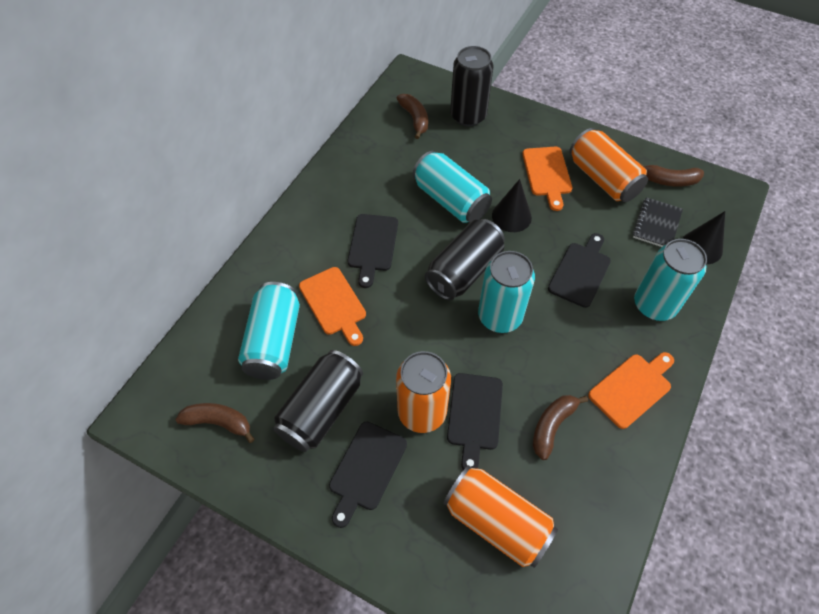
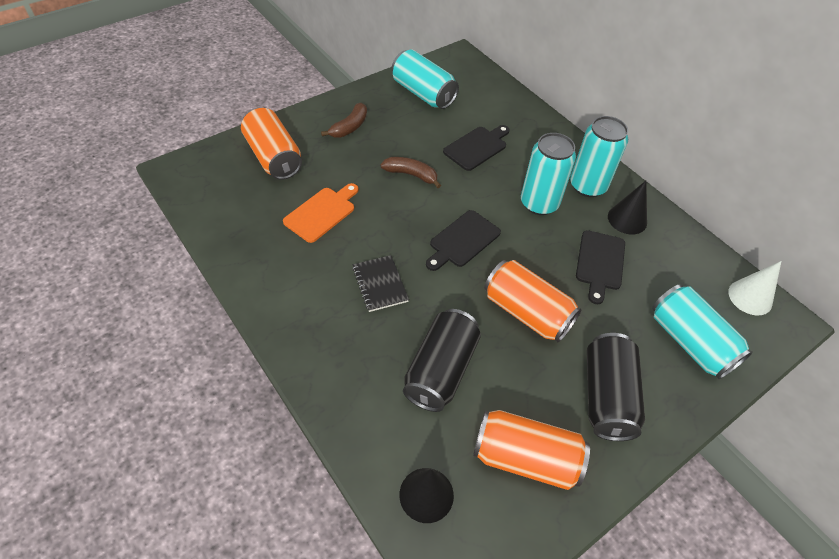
black can: [273,350,363,452] [425,219,505,300] [450,46,494,126] = 3 -> [403,309,481,412] [587,333,645,441] = 2
black cutting board: [329,422,407,528] [348,214,398,288] [447,373,503,470] [548,233,611,308] = 4 -> [426,210,501,271] [443,125,510,171] [576,230,625,304] = 3
brown banana: [176,403,255,443] [396,94,428,139] [533,395,588,460] [638,162,704,187] = 4 -> [321,103,367,138] [380,157,441,188] = 2
orange cutting board: [299,267,366,346] [522,147,572,211] [588,352,674,429] = 3 -> [283,183,358,243] = 1
white cone: none = 0 -> [728,261,782,316] = 1

